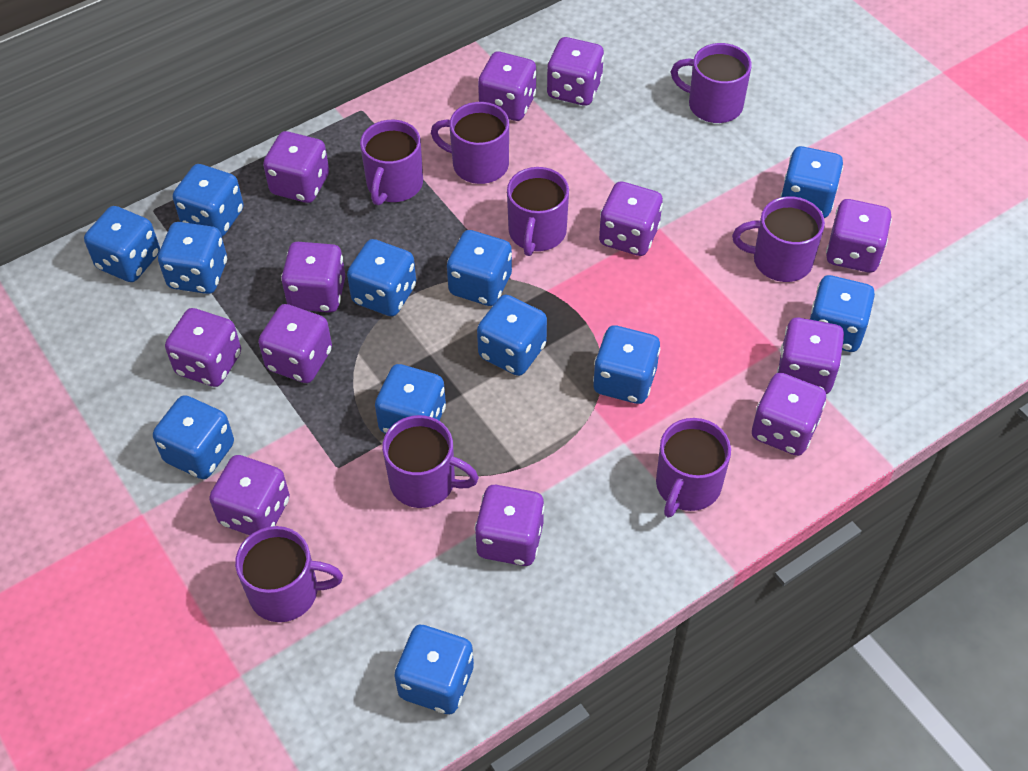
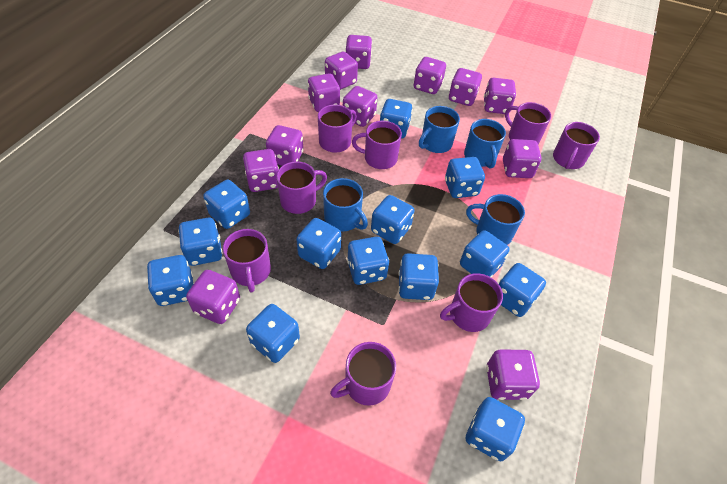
blue dice: [84,206,160,282] [153,395,234,479] [158,222,227,294] [173,164,244,237] [347,239,416,316] [375,364,446,434] [395,625,474,714] [447,230,512,306] [477,295,547,376] [593,325,660,404] [780,146,843,218] [810,275,875,352] = 12 -> [147,255,193,306] [178,218,222,266] [203,180,250,229] [246,304,300,363] [296,218,341,269] [347,237,389,285] [371,195,415,244] [380,99,413,139] [398,253,439,300] [445,157,485,198] [460,230,510,278] [465,397,525,461] [499,263,546,317] = 13
blue mug: none = 0 -> [323,178,368,231] [419,106,460,153] [464,119,506,169] [466,194,525,245] = 4

